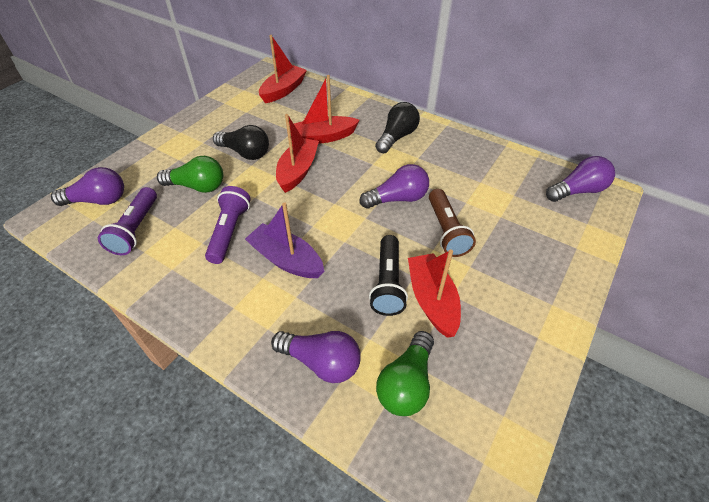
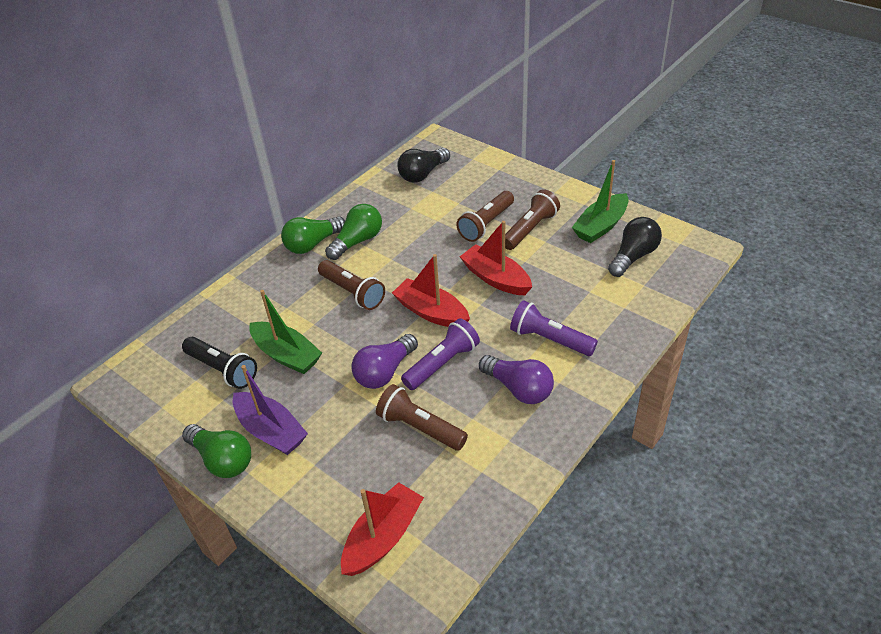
brown flashlight: [429,189,476,257] = 1 -> [318,260,385,310] [376,384,468,451] [456,191,514,242] [505,189,560,250] = 4
green boat: none = 0 -> [249,290,322,374] [572,160,629,243] = 2
green light bulb: [157,156,223,193] [376,331,434,416] = 2 -> [182,424,251,478] [281,216,345,254] [325,204,382,260] = 3
purple light bulb: [51,167,124,206] [271,331,361,383] [360,164,429,209] [546,156,615,202] = 4 -> [351,334,418,389] [479,355,554,404] = 2
red boat: [259,35,307,103] [276,114,319,193] [294,75,360,144] [408,250,461,338] = 4 -> [341,482,424,576] [392,254,470,327] [460,221,532,295] = 3

